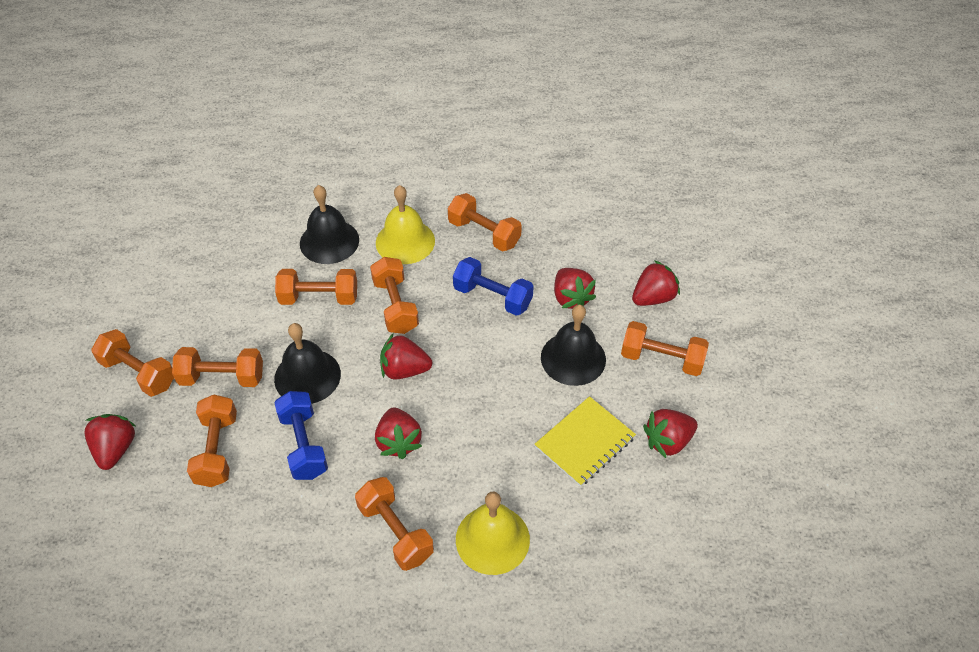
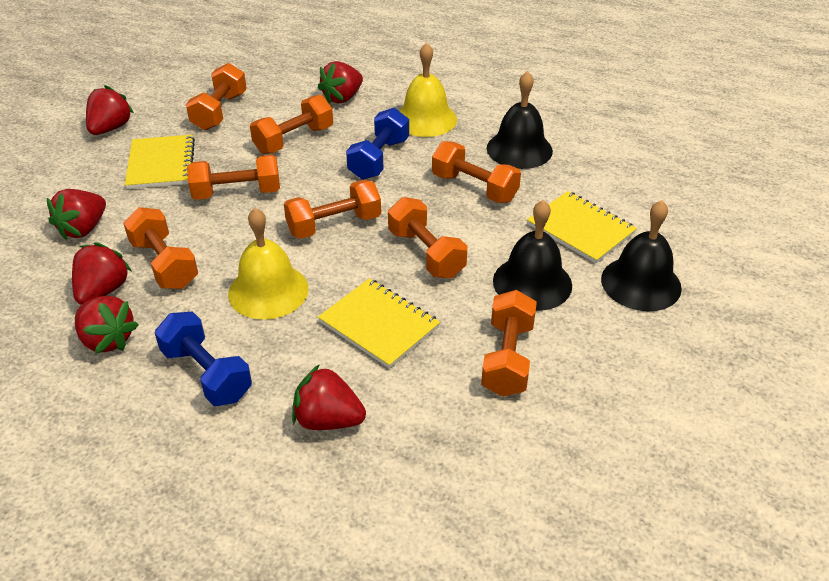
yellow notebook: [535,396,636,487] = 1 -> [125,135,195,189] [318,278,440,369] [527,191,637,264] = 3

